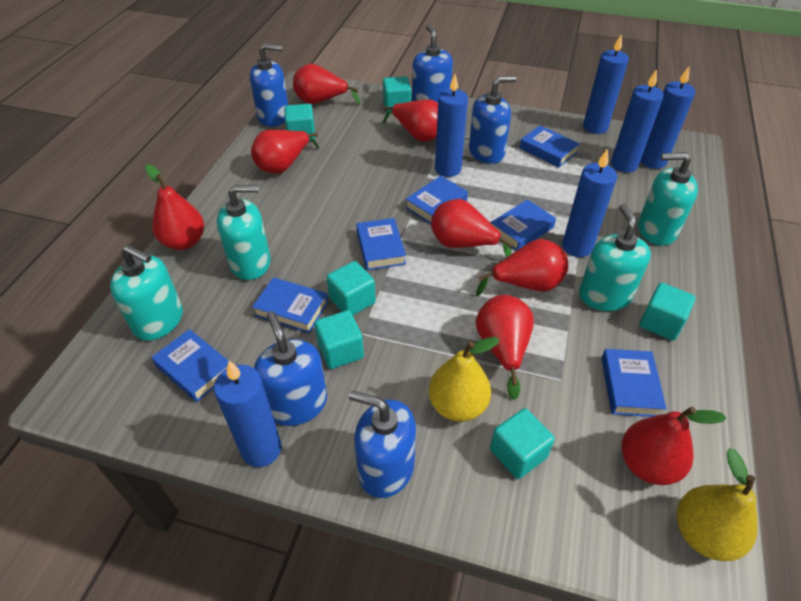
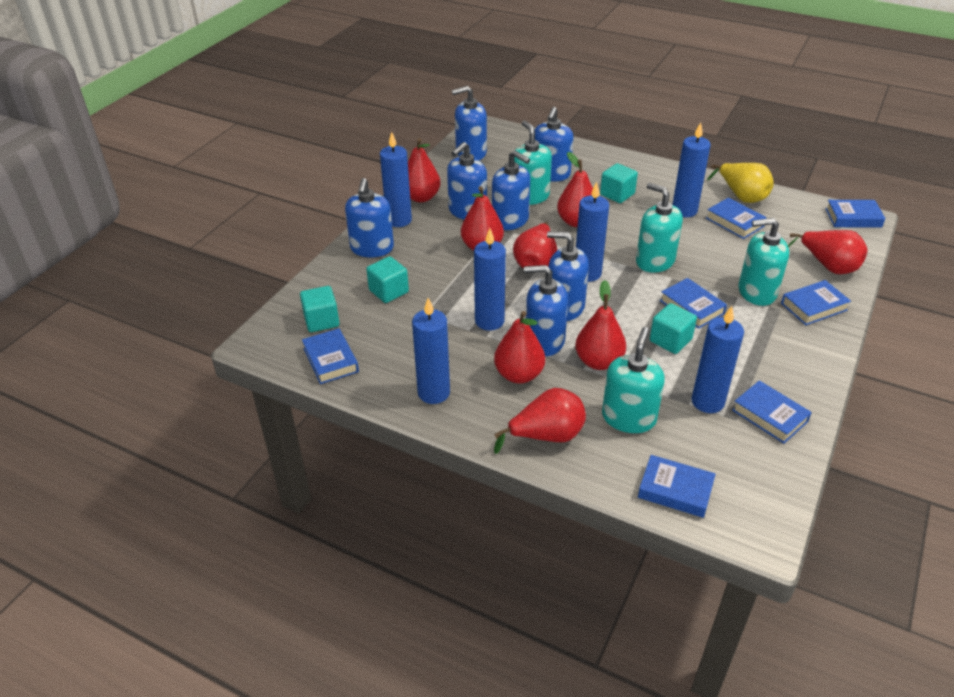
blue soap dispenser: [250,43,288,127] [254,311,327,426] [349,390,416,498] [412,24,453,103] [469,76,516,164] = 5 -> [345,178,394,257] [447,142,487,220] [452,86,487,160] [492,150,530,230] [524,265,568,356] [535,107,573,182] [547,231,589,321] = 7
turquoise cube: [284,104,315,141] [314,310,364,369] [327,261,376,315] [383,76,411,113] [490,408,555,479] [640,283,696,340] = 6 -> [300,286,339,332] [366,256,409,303] [600,163,638,203] [650,303,697,354] = 4
yellow pear: [428,337,499,422] [677,448,757,561] = 2 -> [707,163,774,203] = 1

